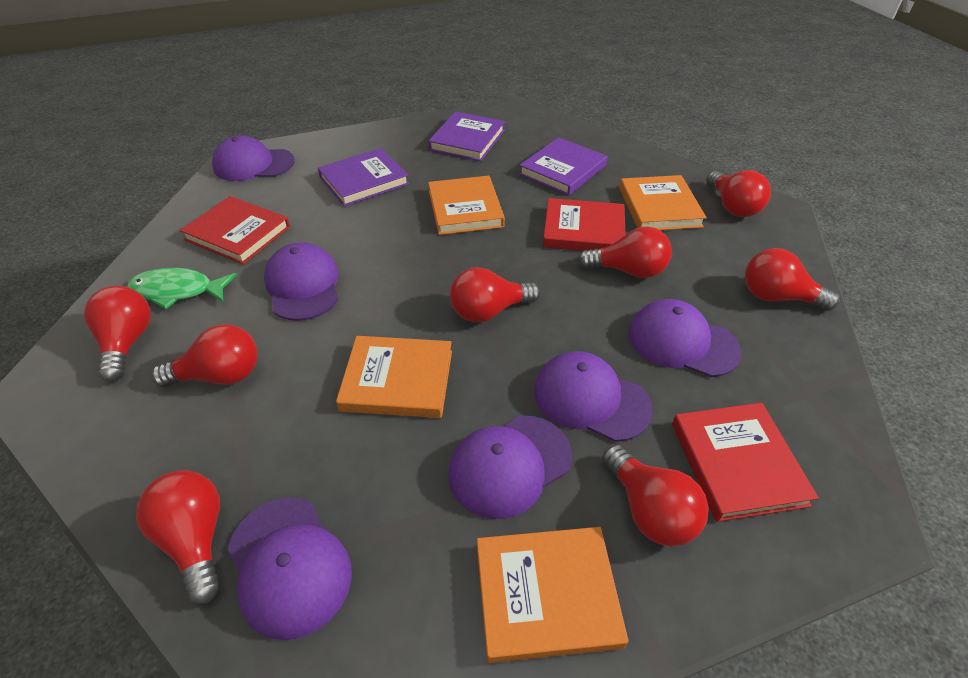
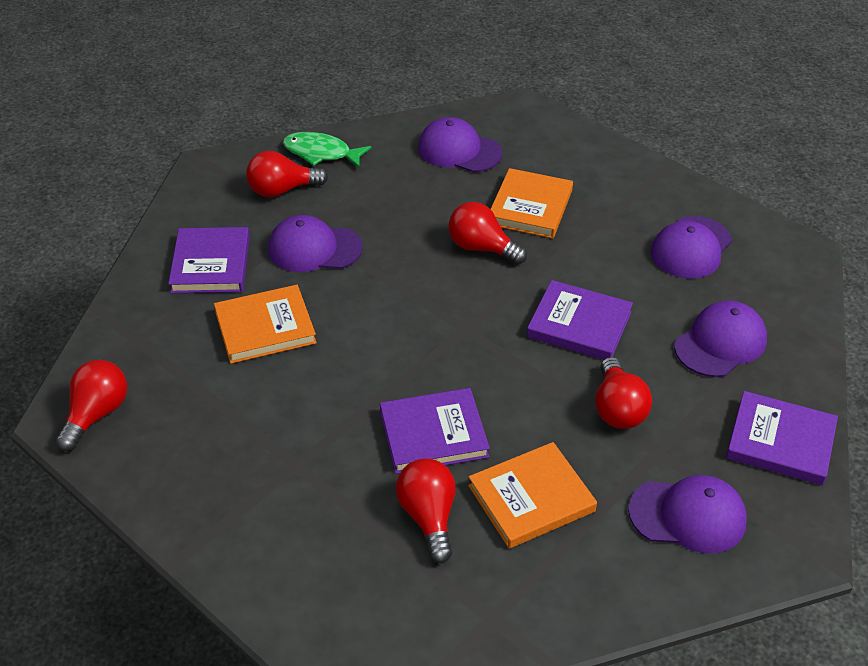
orange book: [336,336,452,418] [428,176,505,235] [477,527,628,663] [619,175,707,230] = 4 -> [214,285,317,364] [468,442,597,549] [490,168,573,238] = 3
purple book: [318,148,409,207] [428,112,505,161] [519,137,607,196] = 3 -> [168,227,250,293] [380,388,490,474] [527,280,633,360] [726,391,838,485] = 4
purple cap: [212,135,295,181] [228,498,352,640] [264,243,339,321] [448,416,572,519] [534,351,653,442] [629,299,741,377] = 6 -> [268,215,363,272] [418,117,502,172] [628,475,747,553] [651,216,732,278] [674,300,767,377] = 5
red book: [180,196,290,264] [543,198,625,251] [672,403,819,522] = 3 -> none = 0
red light bulb: [84,286,151,382] [136,470,220,604] [151,324,258,387] [450,267,540,322] [578,226,672,278] [602,445,709,547] [706,170,771,217] [745,248,840,311] = 8 -> [55,360,127,451] [246,151,328,197] [396,458,456,563] [448,202,527,265] [595,357,652,429] = 5

